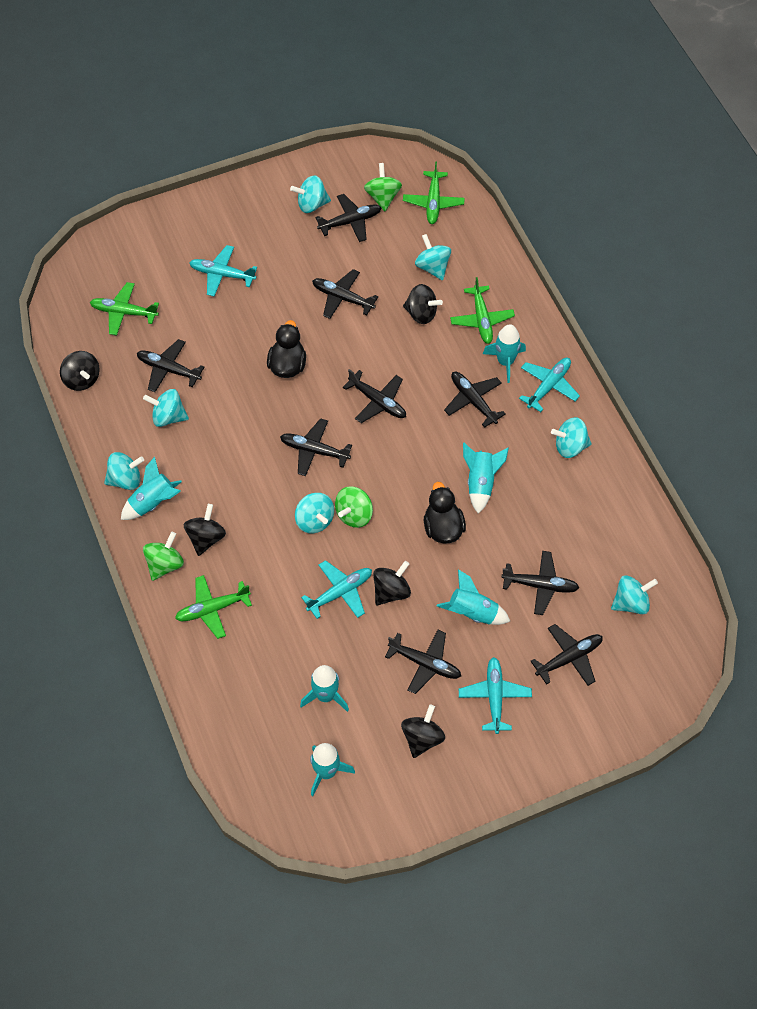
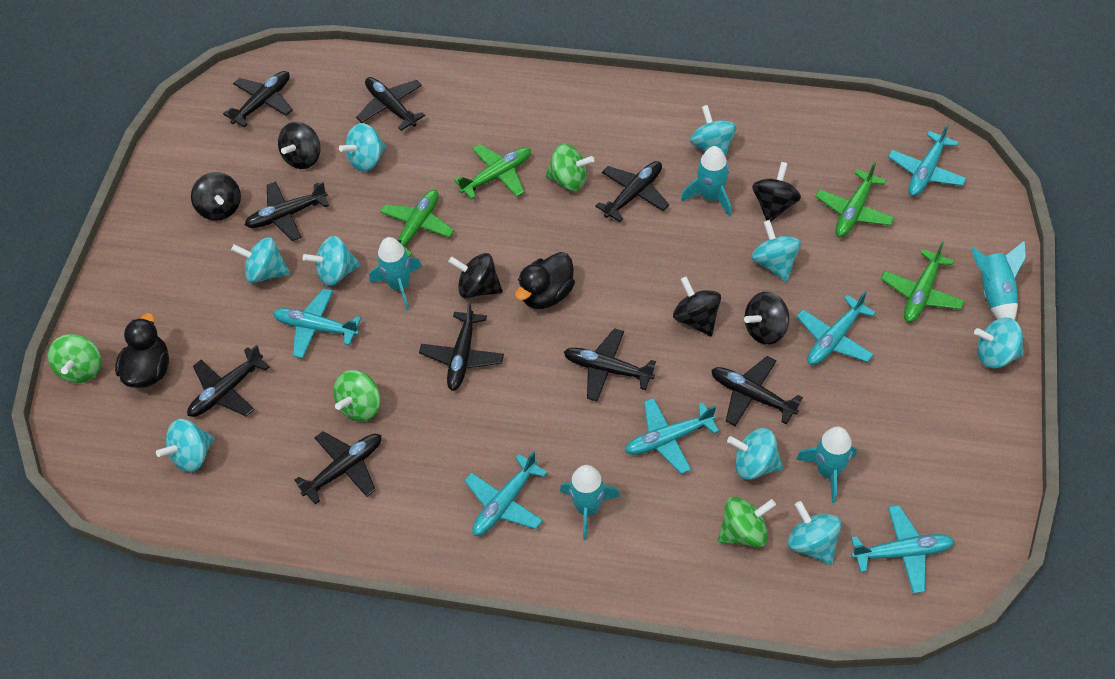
black spinning top: [60,351,100,391] [184,504,226,556] [373,561,411,605] [401,704,445,758] [403,284,443,324] = 5 -> [191,172,241,221] [278,122,321,169] [448,253,503,298] [673,276,721,337] [744,292,789,345] [752,162,801,222] = 6
green spinning top: [143,532,184,581] [335,487,373,528] [364,163,402,211] = 3 -> [48,334,101,383] [333,370,380,422] [545,144,594,191] [718,497,776,547] = 4
turquoise plane: [189,245,257,297] [301,560,372,619] [459,657,532,734] [519,358,580,412] = 4 -> [273,288,361,359] [464,451,547,536] [625,398,719,474] [796,291,876,365] [851,505,954,593] [888,123,967,196] = 6
turquoise rocket: [121,457,182,520] [300,665,349,712] [310,743,355,796] [437,569,510,625] [463,443,509,514] [483,324,526,383] = 6 -> [369,237,422,310] [560,465,620,540] [681,146,731,216] [796,427,857,503] [971,241,1026,320] = 5
turquoise spinning top: [104,452,144,490] [143,389,189,427] [290,175,331,213] [295,493,334,533] [415,234,451,280] [551,417,592,458] [611,575,658,614] = 7 -> [156,419,214,472] [231,237,290,284] [303,236,361,286] [339,123,386,172] [690,105,736,157] [727,428,783,480] [752,220,801,282] [788,501,841,565] [974,318,1024,368] = 9

